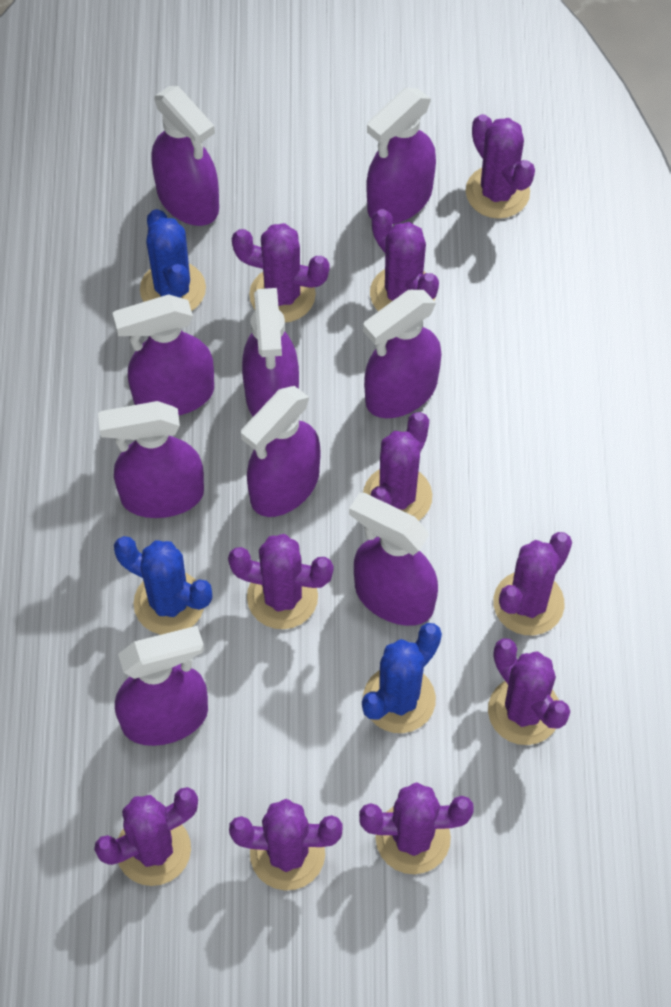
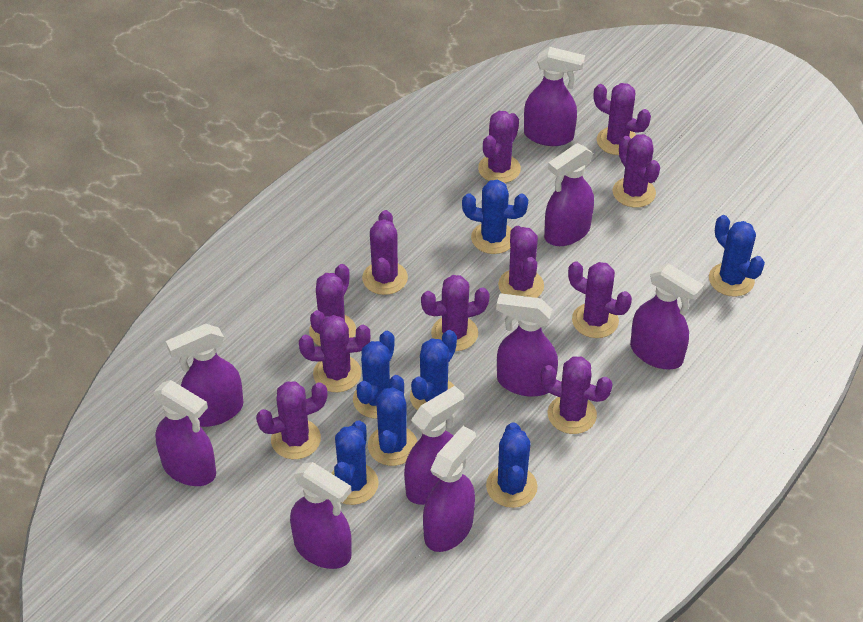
blue cactus: [114,536,212,635] [140,209,206,311] [362,623,442,733] = 3 -> [331,420,379,505] [353,331,394,419] [368,375,417,466] [410,330,457,410] [462,180,528,254] [486,422,537,508] [709,215,765,297] = 7
purple cactus: [94,787,198,886] [228,534,333,629] [229,799,343,890] [232,223,329,323] [359,782,474,874] [363,412,432,521] [370,209,439,311] [466,114,535,219] [488,638,570,745] [493,532,572,635] = 10 -> [256,381,327,459] [299,315,370,392] [309,264,356,346] [362,210,408,295] [421,275,490,351] [478,111,521,183] [498,226,544,298] [541,356,613,434] [568,261,632,338] [594,83,651,155] [613,134,660,208] = 11

